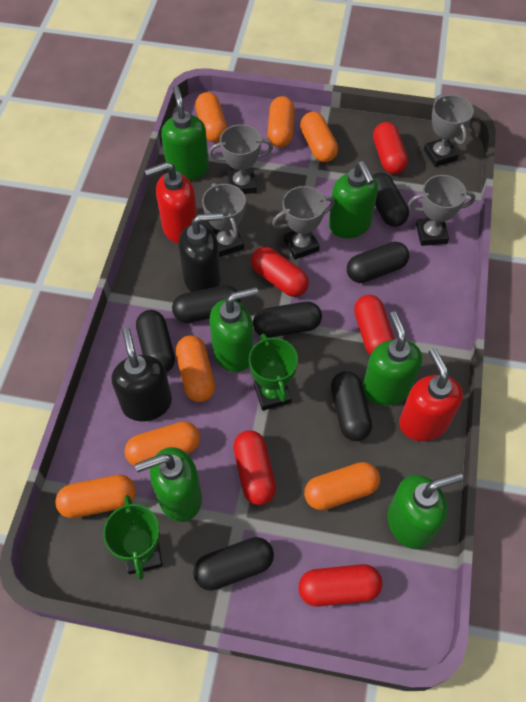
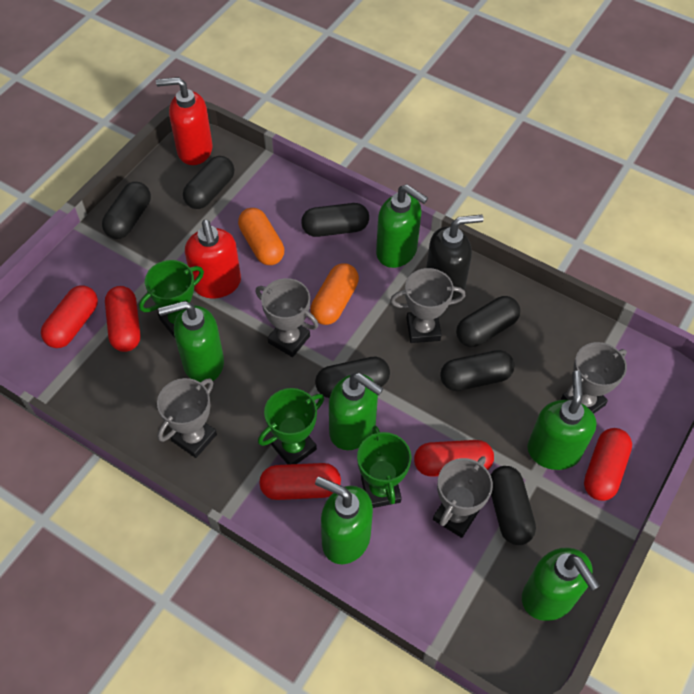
black soap dispenser: [112,328,172,421] [178,213,223,292] = 2 -> [426,215,484,300] = 1
green trophy: [103,495,163,580] [249,334,298,411] = 2 -> [139,260,204,338] [258,388,324,465] [357,426,411,508] = 3
orange capsule: [55,475,136,518] [125,421,200,466] [176,335,215,402] [195,92,227,142] [267,96,295,147] [300,112,338,162] [304,462,380,510] = 7 -> [238,208,284,265] [311,263,359,325] = 2

